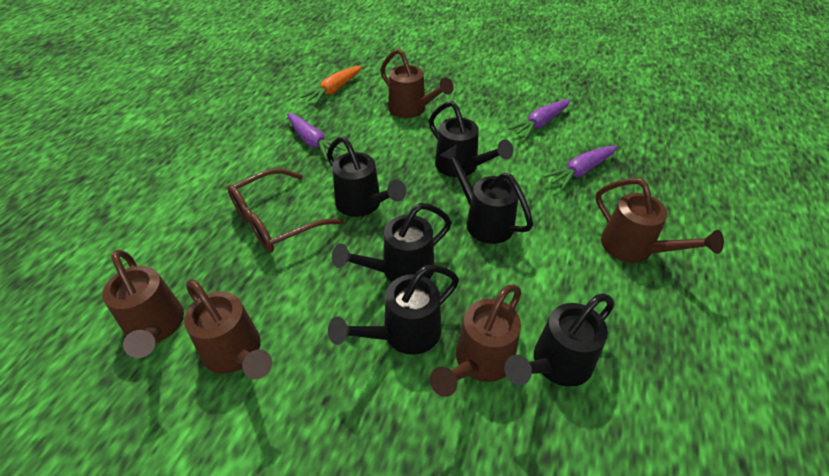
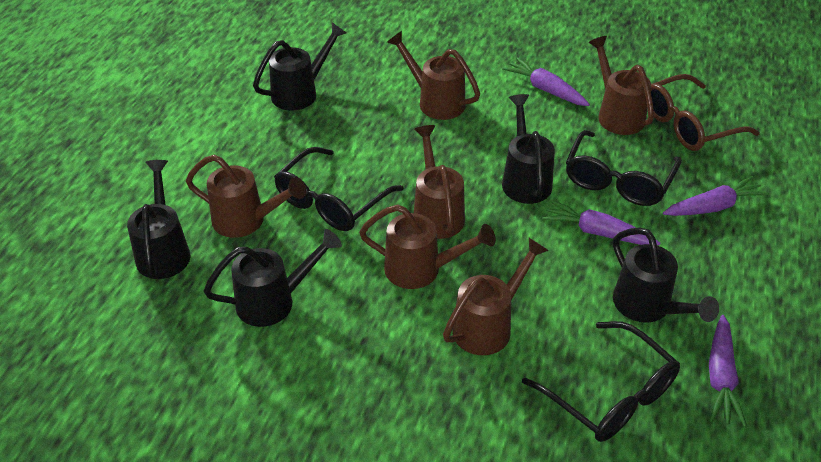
black glasses: none = 0 -> [274,147,404,231] [522,321,680,442] [566,130,682,206] = 3
black watering can: [327,137,406,217] [328,265,459,355] [332,203,452,282] [429,101,513,177] [440,145,533,244] [505,293,614,387] = 6 -> [127,160,191,279] [204,229,342,327] [253,22,346,111] [502,94,555,204] [613,228,719,323] = 5
brown watering can: [102,250,184,358] [184,279,272,379] [380,49,454,118] [430,284,521,397] [596,178,724,263] = 5 -> [186,155,306,238] [359,204,496,289] [387,31,480,120] [414,125,465,239] [443,238,549,355] [588,36,654,135] = 6
orange carrot: [301,66,362,104] = 1 -> none = 0
purple carrot: [287,113,346,160] [508,99,571,139] [544,146,617,190] = 3 -> [502,57,590,106] [542,200,660,245] [663,176,769,216] [709,315,747,427] = 4

